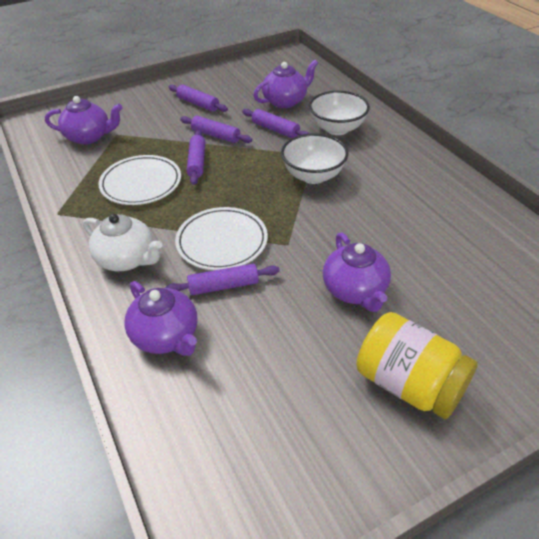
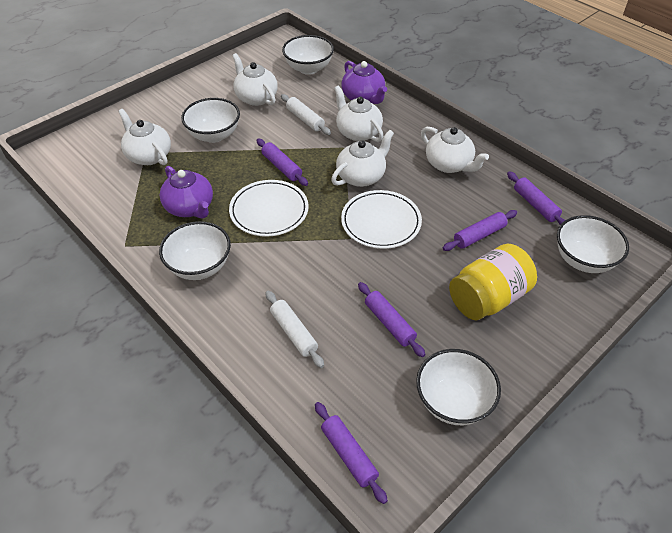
purple teapot: [45,96,123,145] [124,281,197,356] [253,60,318,108] [323,233,391,312] = 4 -> [160,166,213,219] [341,61,387,104] = 2
white bowl: [281,133,348,184] [309,91,370,135] = 2 -> [159,221,231,280] [181,98,240,143] [282,35,334,75] [416,349,501,425] [557,215,629,273] = 5
white rolling pin: none = 0 -> [266,291,324,368] [281,94,331,135] = 2
white teapot: [83,214,163,271] = 1 -> [118,109,171,165] [232,53,278,106] [331,130,394,187] [334,85,384,142] [421,127,489,173] = 5

